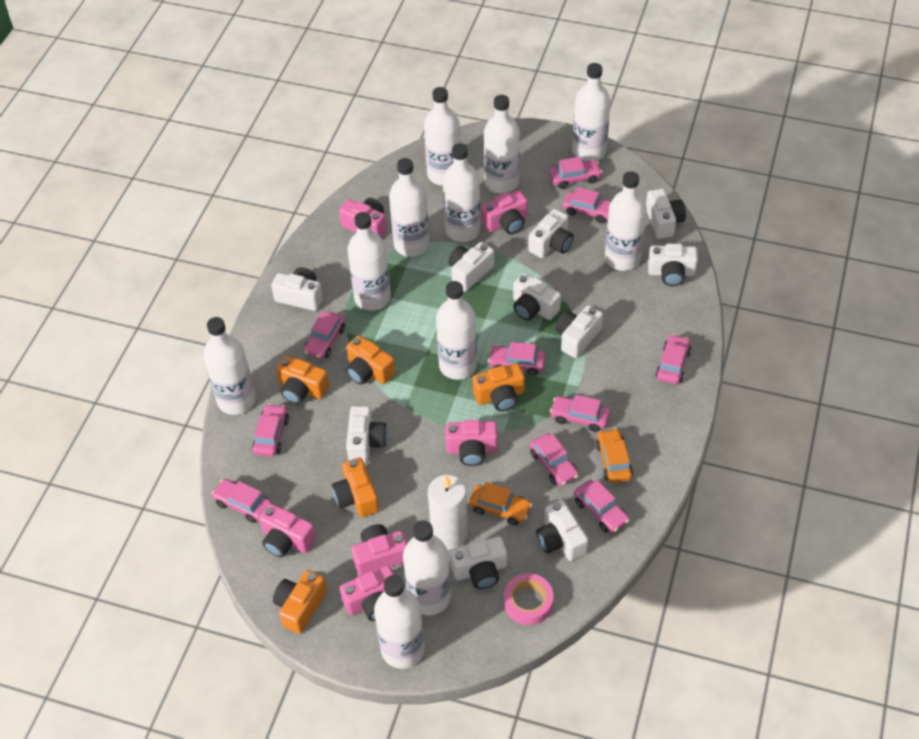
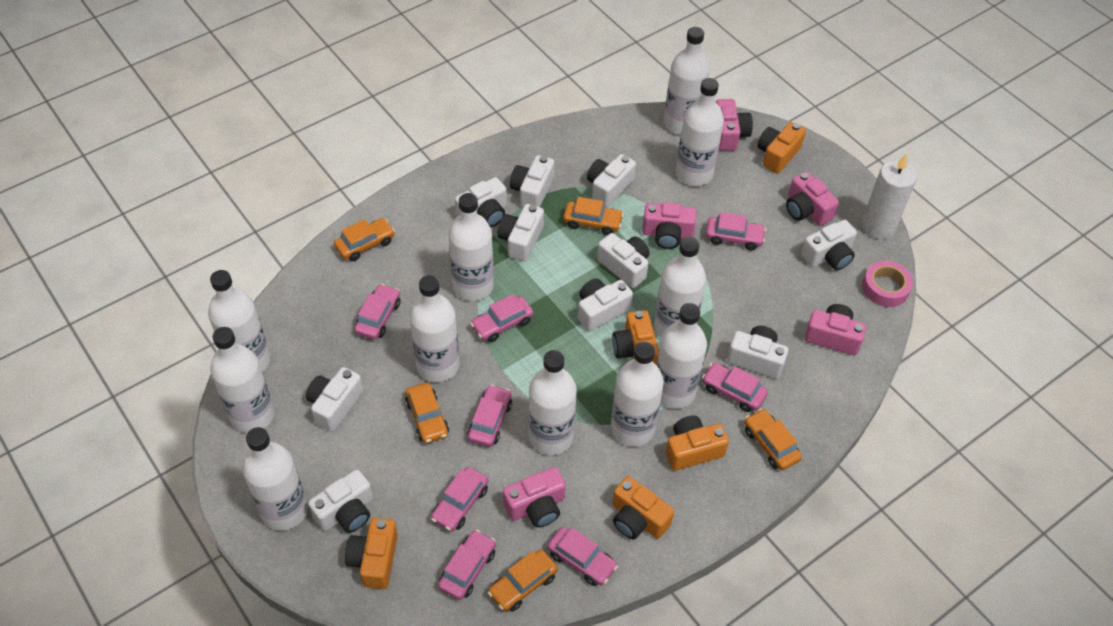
orange car: [469,482,532,525] [596,428,633,483] = 2 -> [334,218,395,261] [405,383,449,443] [488,549,558,611] [563,197,624,235] [744,408,802,470] = 5
pink camera: [259,504,316,557] [339,198,387,237] [340,565,395,621] [351,524,408,576] [445,420,498,466] [481,190,528,235] = 6 -> [503,467,566,528] [642,202,697,249] [716,99,753,151] [786,171,839,226] [804,304,866,355] = 5
pink car: [211,479,272,523] [252,404,289,456] [304,311,345,359] [488,342,546,376] [530,433,579,486] [549,157,602,189] [550,395,610,432] [563,187,611,223] [574,480,630,533] [656,334,691,384] = 10 -> [354,284,400,340] [431,467,488,532] [438,530,496,600] [467,385,512,447] [470,294,533,342] [547,527,618,586] [702,363,768,412] [706,212,766,250] = 8

